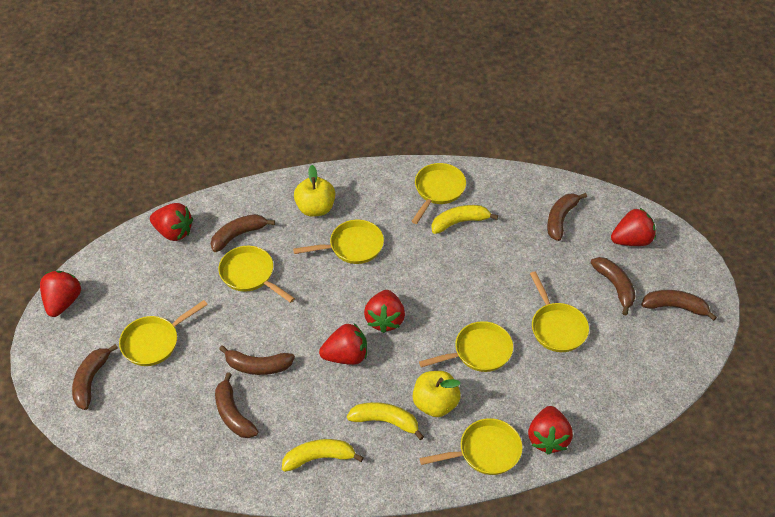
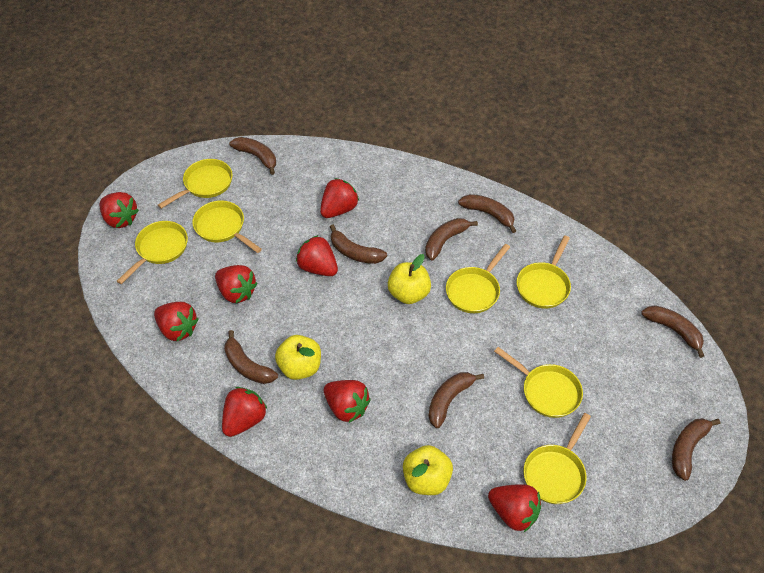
brown banana: [72,344,118,410] [211,214,275,252] [215,372,259,438] [219,345,295,375] [547,193,587,241] [591,257,636,315] [641,290,717,321] = 7 -> [224,330,278,384] [229,137,276,175] [330,225,387,264] [425,218,478,260] [428,372,484,428] [458,194,516,233] [641,305,704,358] [672,418,720,481] = 8
red strawberry: [40,271,81,317] [150,203,193,241] [319,323,367,365] [364,290,405,333] [528,406,573,454] [611,208,656,246] = 6 -> [100,192,139,228] [154,302,198,341] [215,265,258,303] [222,387,267,437] [296,235,338,276] [320,178,359,218] [324,380,371,423] [488,484,541,532] = 8
yellow apple: [294,165,335,217] [413,371,461,417] = 2 -> [275,335,321,380] [388,254,431,304] [403,445,453,495] = 3
yellow banana: [282,439,364,472] [347,402,424,440] [431,205,498,234] = 3 -> none = 0

